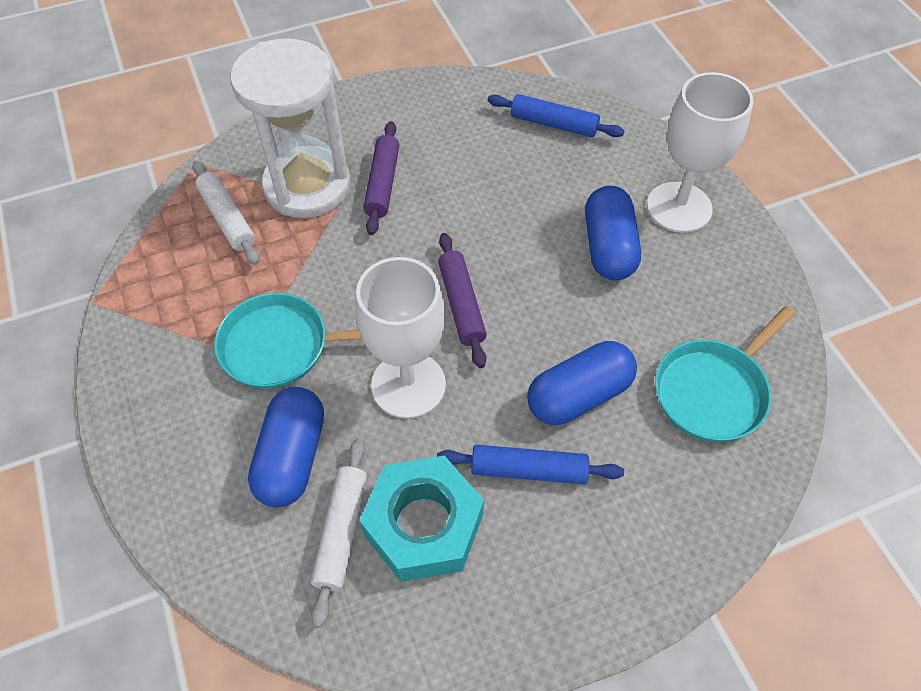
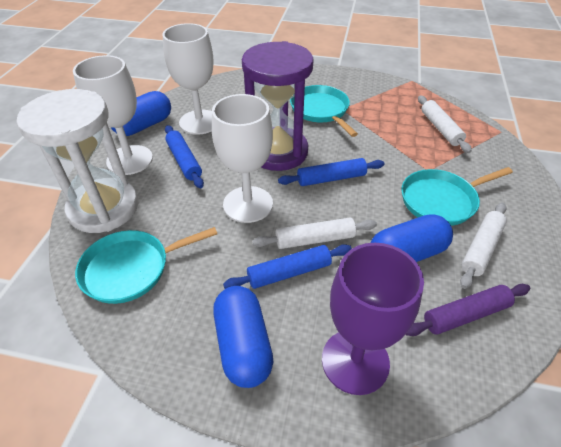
blue rolling pin: [437,445,624,484] [488,94,624,138] = 2 -> [165,125,204,189] [223,244,352,289] [278,158,385,186] = 3
purple goblet: none = 0 -> [322,243,424,395] = 1
purple hourglass: none = 0 -> [242,41,314,171] = 1
purple rolling pin: [363,121,399,235] [438,233,487,368] = 2 -> [406,284,530,336] = 1
turquoise nut: [359,456,484,582] = 1 -> none = 0
turquoise pan: [214,293,362,389] [655,306,795,442] = 2 -> [75,227,217,304] [290,85,358,137] [401,167,513,226] = 3
white goblet: [356,257,446,419] [647,72,753,233] = 2 -> [73,55,153,175] [163,23,213,135] [212,94,273,223] = 3
white rolling pin: [192,161,260,265] [311,438,367,628] = 2 -> [253,218,377,249] [418,95,472,153] [460,203,507,289] = 3

